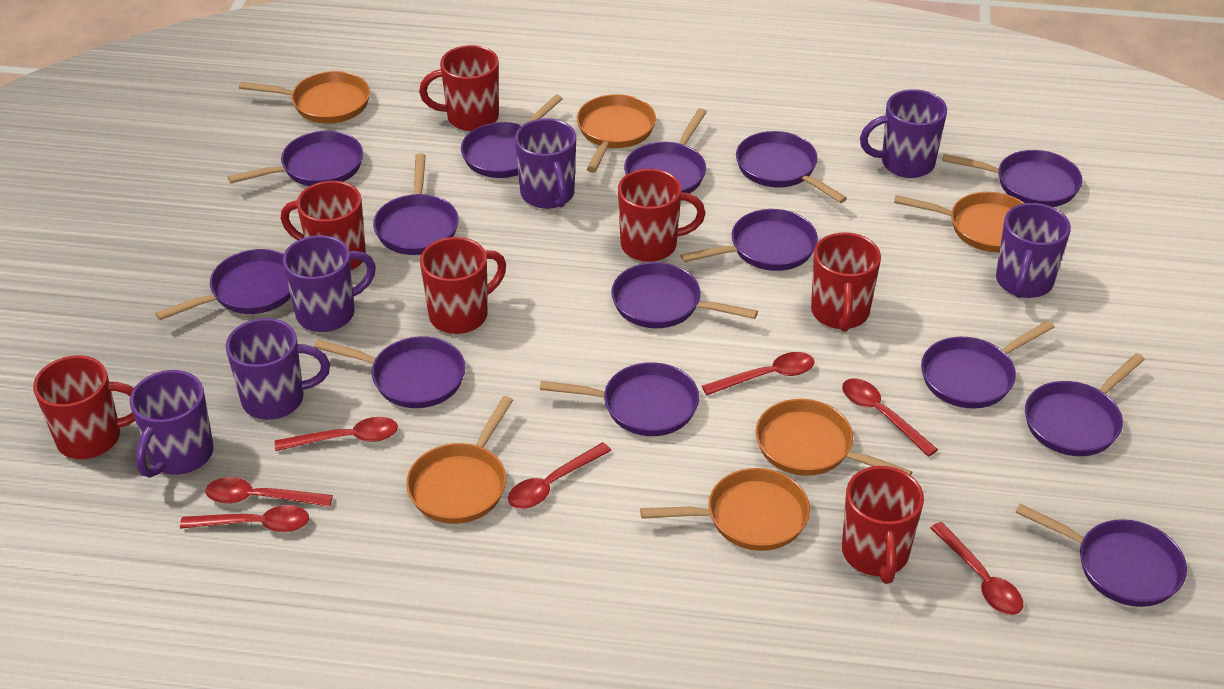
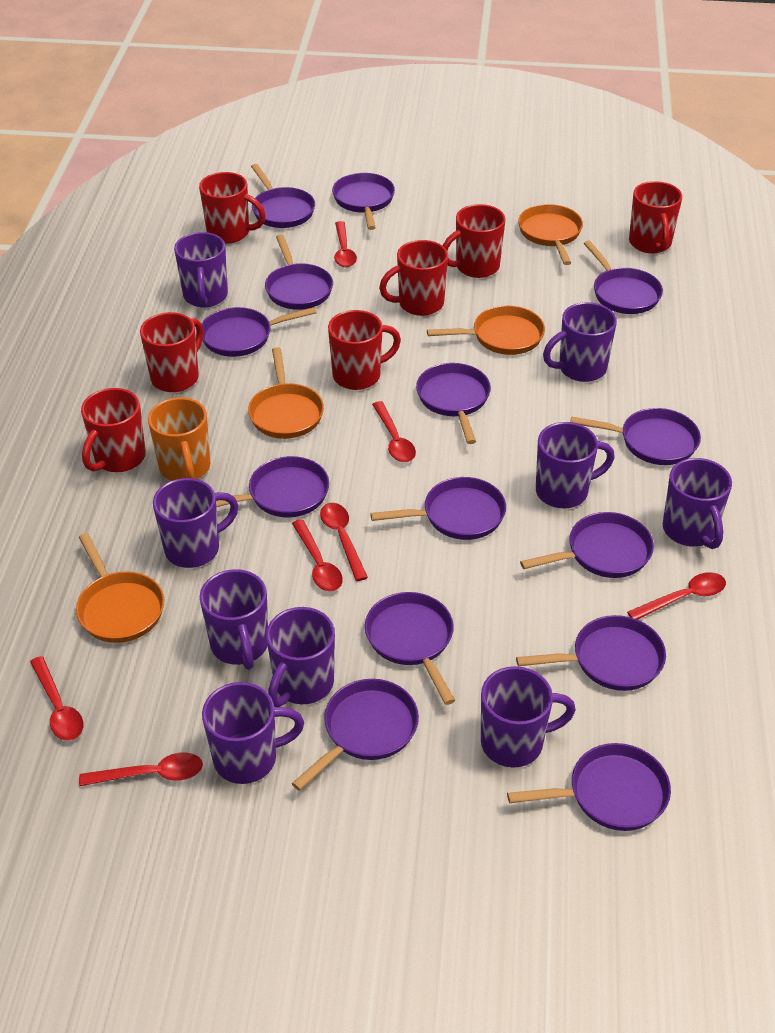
orange mug: none = 0 -> [148,397,210,481] = 1
orange pan: [239,71,370,123] [406,396,513,524] [577,94,656,173] [640,468,810,551] [756,399,912,476] [894,192,1024,252] = 6 -> [76,533,164,643] [248,347,324,439] [427,306,545,355] [518,204,583,265] = 4
purple mug: [130,370,214,478] [226,318,330,420] [283,235,376,332] [515,118,576,209] [860,89,947,178] [996,203,1071,298] = 6 -> [153,478,238,568] [174,232,228,307] [200,569,268,670] [202,682,304,784] [266,607,335,707] [481,666,576,768] [536,422,615,508] [543,302,617,382] [663,458,732,549] = 9

